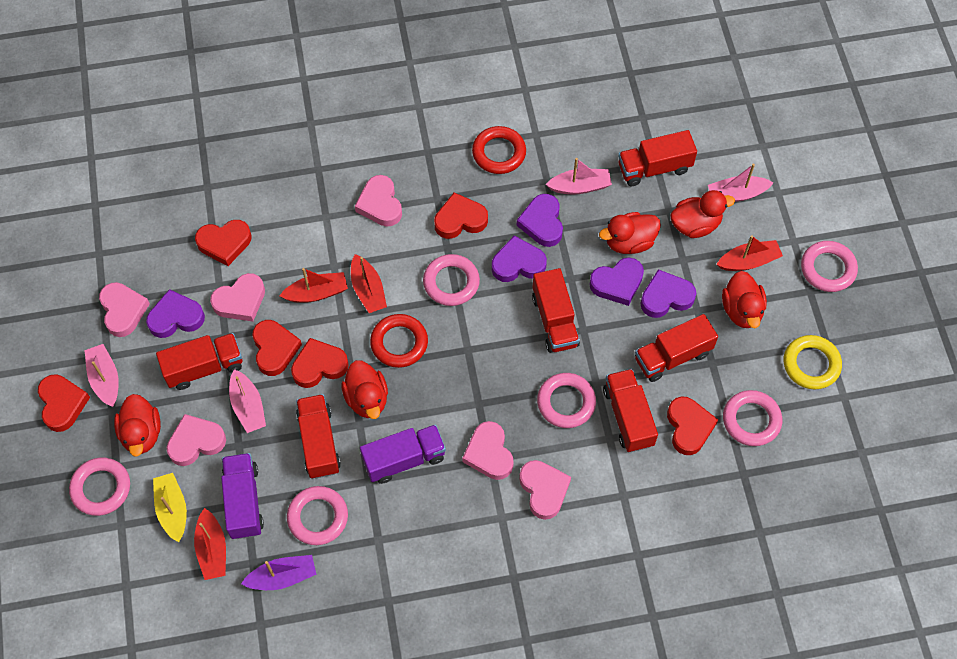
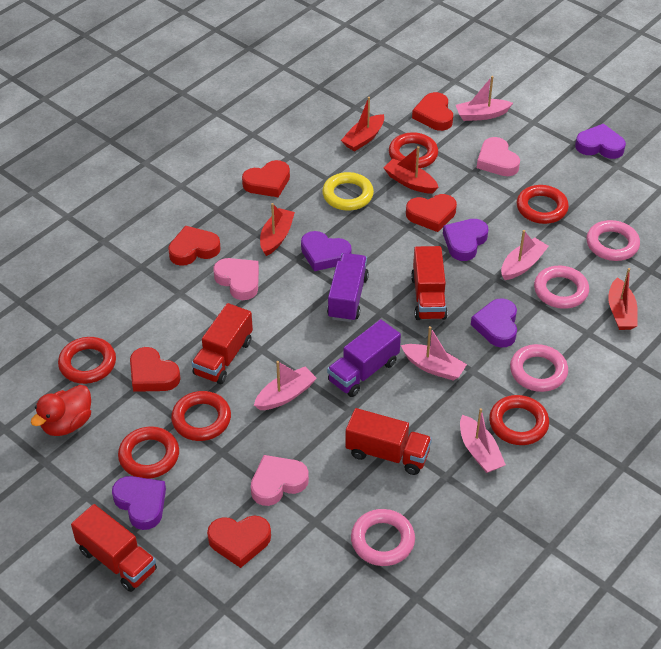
pink boat: [84,344,119,407] [229,369,266,433] [546,158,612,195] [708,164,774,202] = 4 -> [254,361,317,410] [401,326,467,381] [456,76,513,121] [460,408,506,473] [501,230,549,280] = 5
pink heart: [99,282,150,337] [166,414,226,466] [210,273,265,322] [355,175,402,227] [462,421,514,480] [519,460,571,520] = 6 -> [213,258,259,300] [251,455,309,506] [477,137,520,176] = 3
pink ring: [69,457,130,516] [287,486,348,545] [423,254,480,306] [537,373,596,428] [723,390,782,446] [801,241,858,292] = 6 -> [351,509,415,566] [510,344,568,392] [534,266,589,309] [586,220,640,261] = 4
purple boat: [241,555,316,590] = 1 -> none = 0
red duck: [114,394,161,457] [341,360,388,419] [599,212,661,254] [670,190,735,238] [722,271,767,328] = 5 -> [31,385,91,436] = 1
red ring: [370,314,428,368] [472,126,526,174] = 2 -> [58,337,116,384] [118,426,179,479] [171,391,231,441] [389,132,438,168] [489,395,549,445] [517,185,569,224] = 6
red truck: [156,333,242,390] [296,394,341,479] [532,268,580,353] [603,369,658,452] [618,130,697,187] [635,314,718,382] = 6 -> [71,504,157,592] [192,303,253,384] [345,408,432,475] [411,246,448,320] = 4
yellow boat: [153,473,187,542] = 1 -> none = 0

